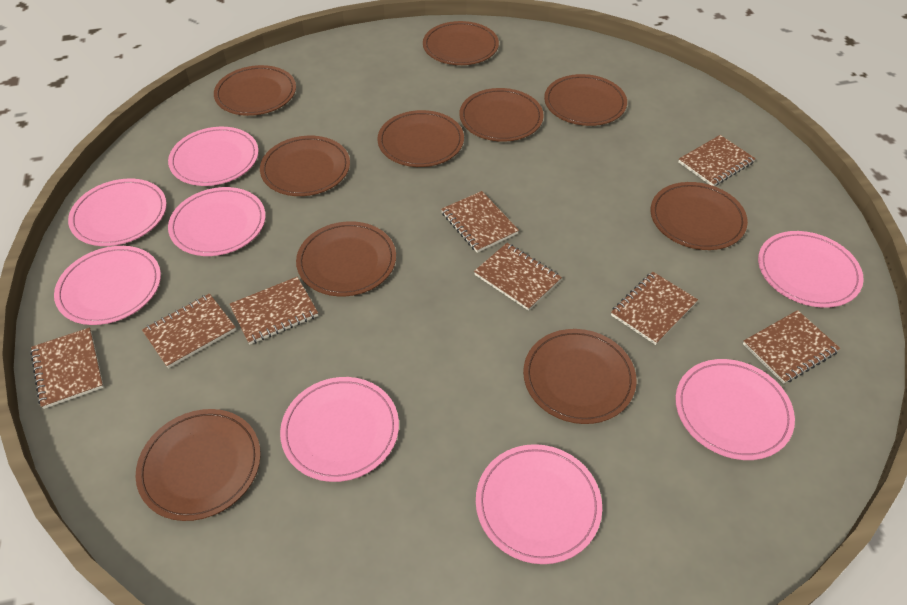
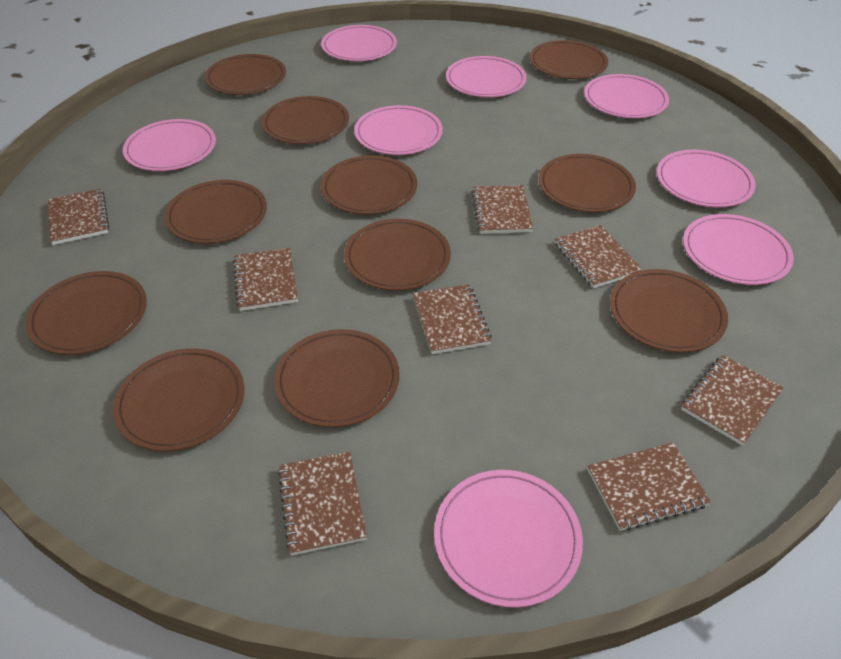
brown plate: [136,409,261,521] [214,65,296,116] [260,136,350,196] [296,221,396,296] [377,110,464,167] [423,21,499,65] [459,88,544,142] [523,329,637,424] [544,74,627,126] [650,182,748,250] = 10 -> [26,271,147,355] [113,348,245,451] [165,180,267,244] [205,54,286,95] [262,96,349,144] [274,329,400,427] [321,155,417,214] [344,219,451,291] [530,40,608,79] [539,154,636,212] [610,269,728,353] = 11

